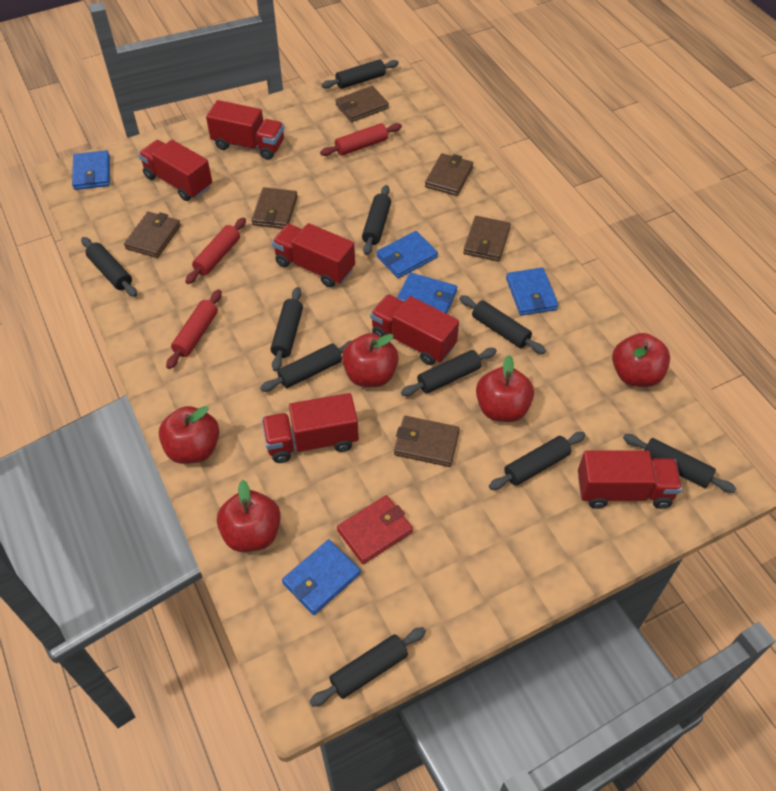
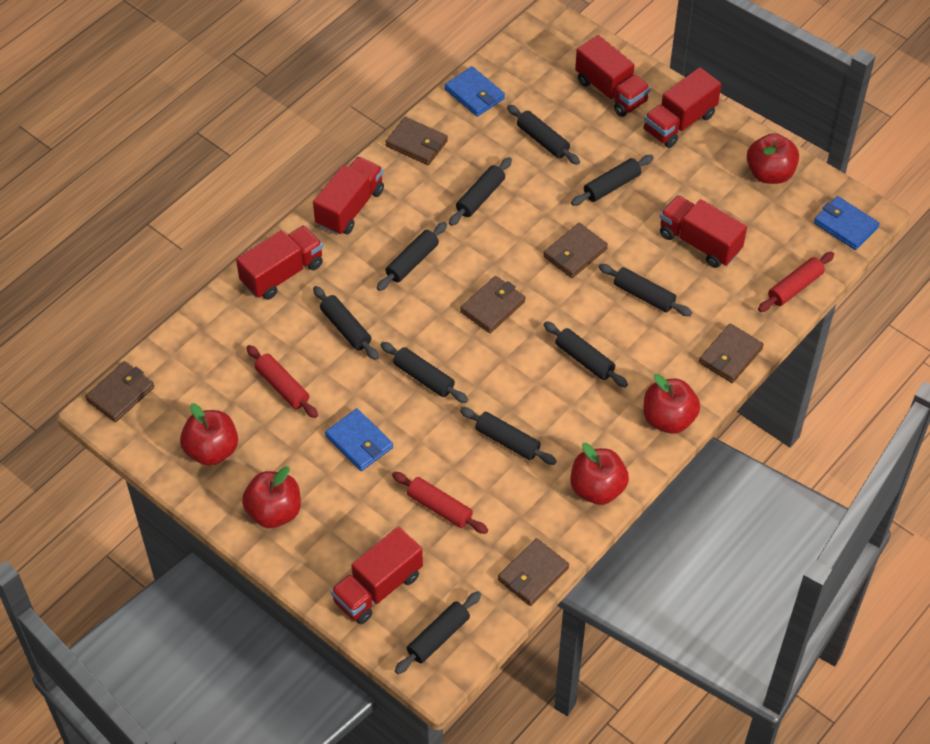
blue wallet: [72,150,110,190] [282,539,361,615] [376,231,438,278] [397,272,457,314] [506,267,558,316] = 5 -> [325,408,393,471] [445,66,505,117] [814,196,879,250] = 3
red wallet: [337,495,413,564] = 1 -> none = 0

